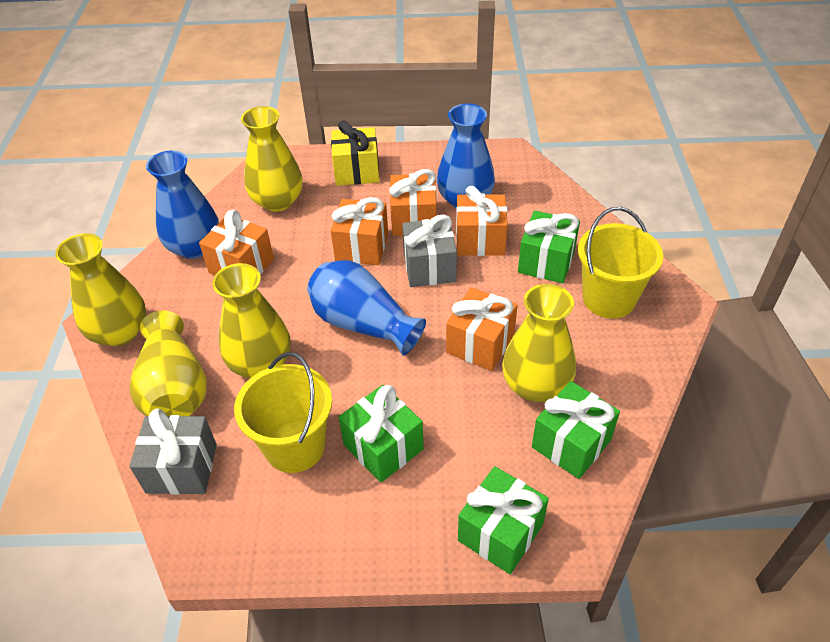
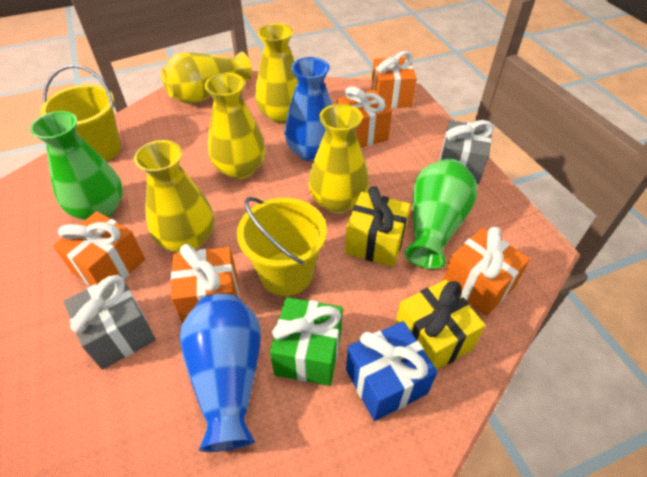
blue gift: none = 0 -> [346,321,438,421] = 1
blue vase: [146,151,219,259] [307,260,426,356] [437,104,495,208] = 3 -> [180,294,261,452] [284,57,332,162] = 2
green gift: [339,385,424,483] [458,466,549,574] [518,211,580,283] [532,381,620,479] = 4 -> [270,297,343,386] = 1
green vase: none = 0 -> [30,111,123,220] [404,159,477,269] = 2
yellow gift: [331,121,379,186] = 1 -> [345,186,411,267] [395,279,486,370] = 2

